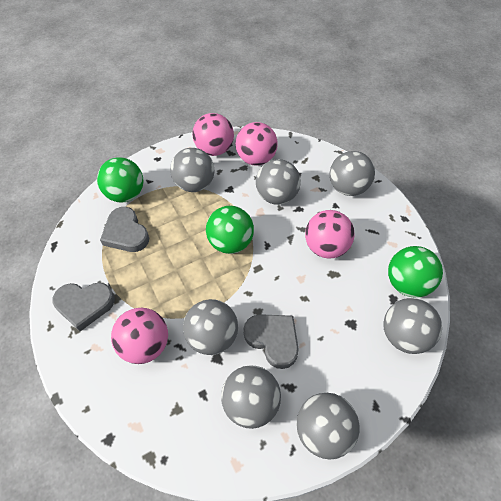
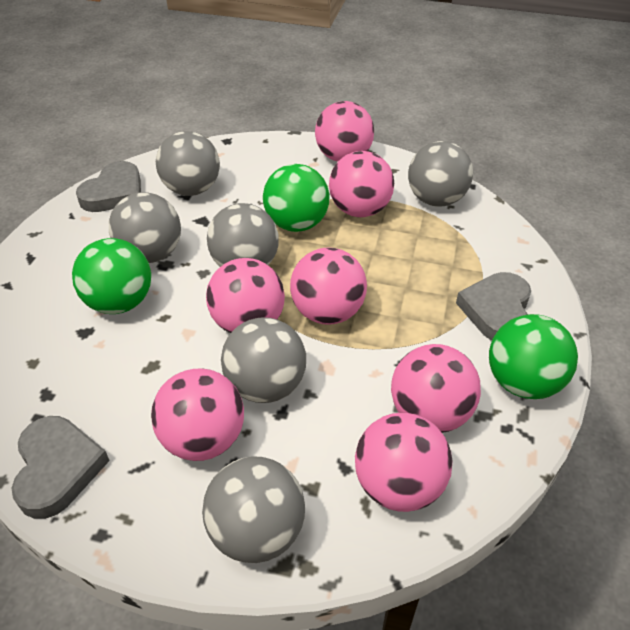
grey ball: [170,148,215,192] [183,299,238,355] [221,365,281,429] [256,159,301,205] [296,393,359,459] [330,151,375,196] [383,298,442,354] = 7 -> [109,192,181,263] [156,131,220,196] [202,456,305,563] [207,203,279,267] [221,317,306,403] [408,141,473,207] = 6
pink ball: [111,308,168,364] [192,113,234,156] [235,122,278,166] [305,210,355,258] = 4 -> [151,368,244,461] [206,258,285,333] [290,248,367,325] [315,101,374,162] [329,151,394,217] [355,413,452,512] [391,344,481,433] = 7

